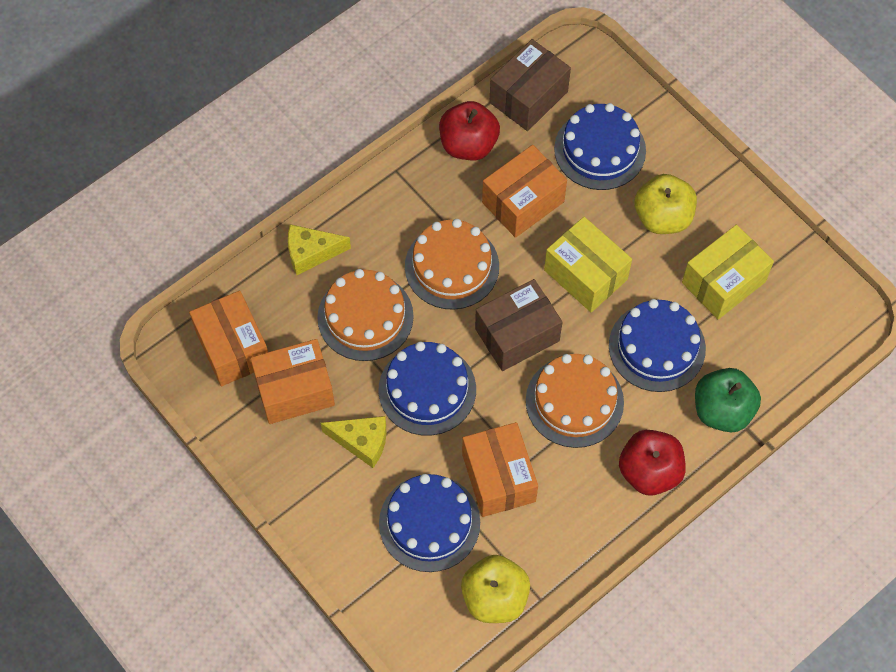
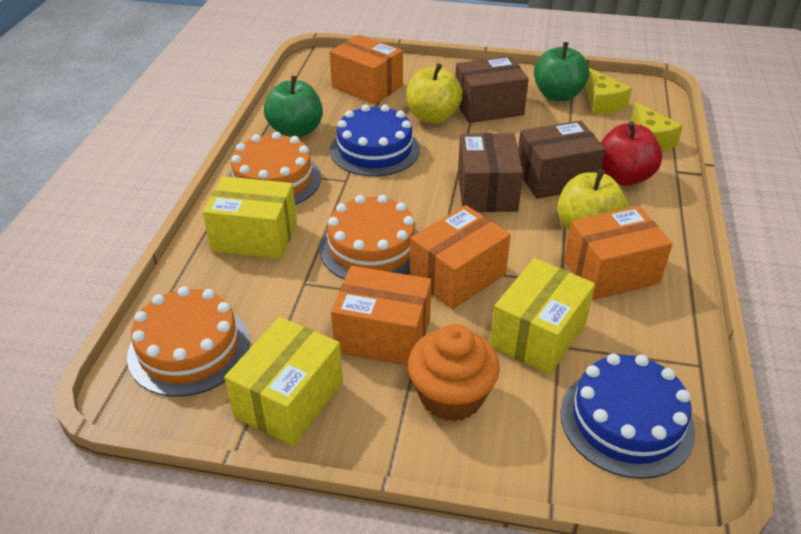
blue cake: [379,342,476,436] [379,474,480,572] [554,103,646,190] [609,299,706,392] = 4 -> [330,104,420,176] [560,353,695,479] = 2
brown box: [475,279,562,371] [490,39,571,131] = 2 -> [455,56,529,123] [458,133,523,212] [518,120,606,199] = 3
green apple: [695,368,761,433] = 1 -> [264,76,323,138] [534,42,589,101] = 2
orange cupcake: none = 0 -> [408,324,500,422] = 1
red apple: [439,101,500,160] [619,430,686,496] = 2 -> [601,121,662,186] = 1
yellow box: [544,217,632,312] [682,225,774,319] = 2 -> [203,176,297,259] [224,317,343,446] [490,258,595,375] = 3

